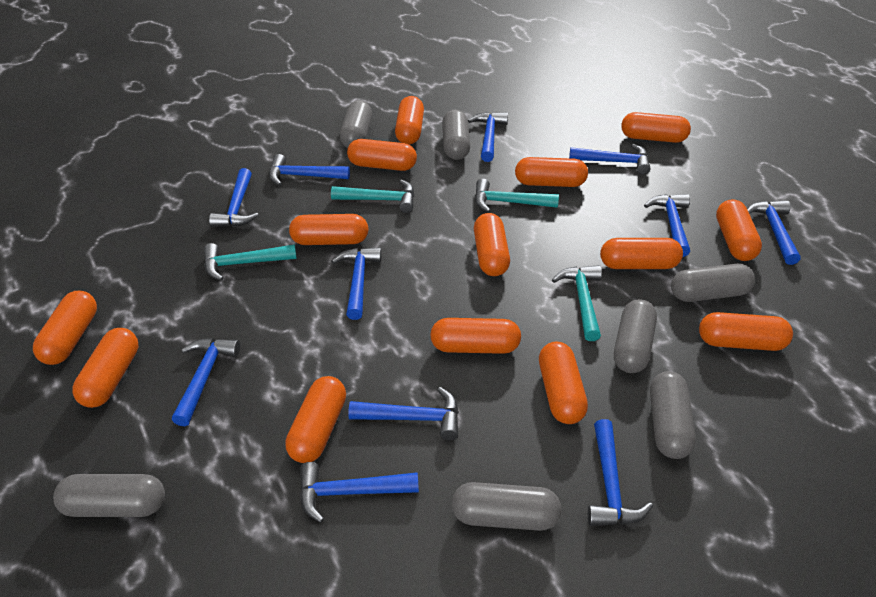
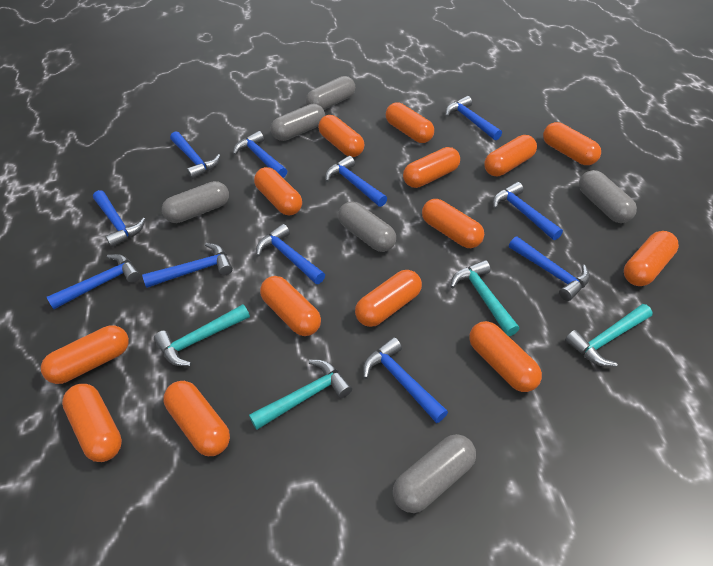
grey capsule: [53,474,165,517] [340,100,372,148] [442,110,470,160] [452,482,562,531] [614,299,657,373] [650,371,696,459] [671,264,755,302] = 7 -> [162,181,229,223] [271,104,325,141] [306,76,355,110] [338,202,396,252] [393,434,476,513] [579,170,637,223] = 6

